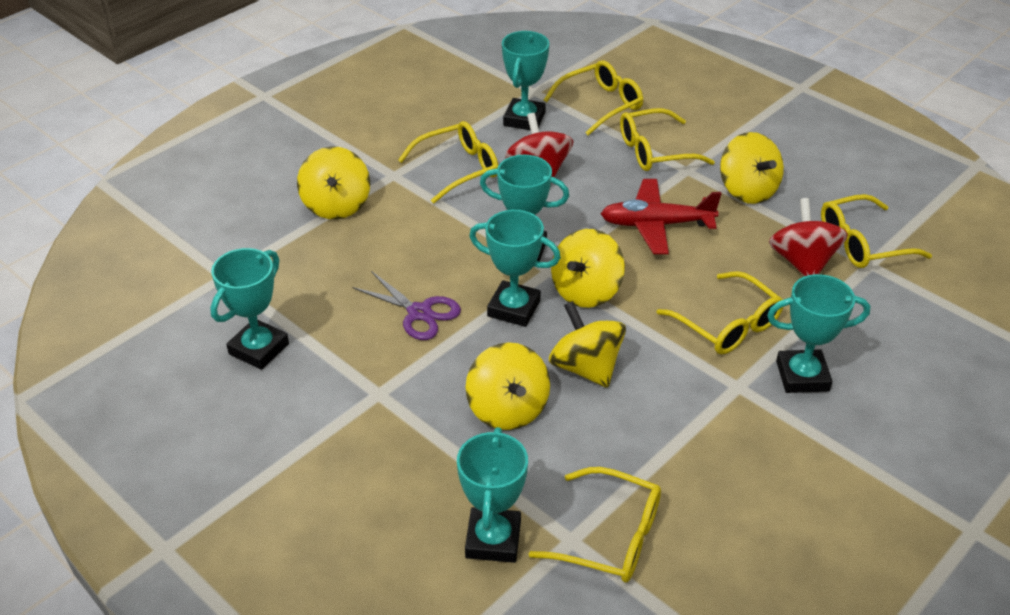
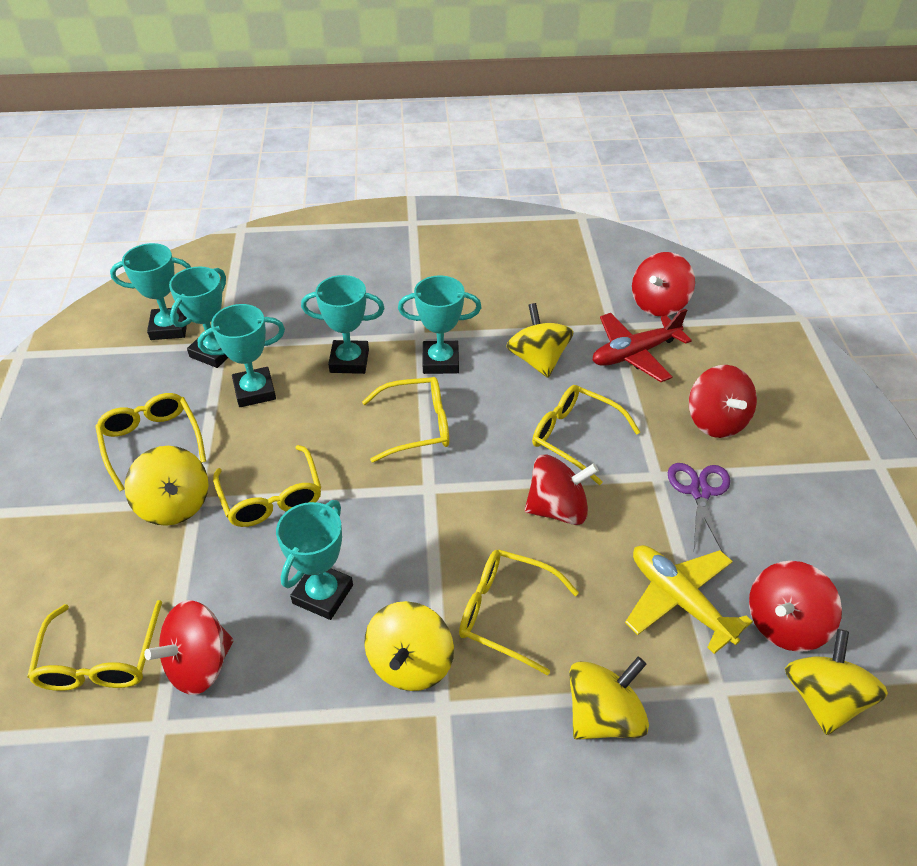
red spinning top: [505,113,574,184] [769,198,848,276] = 2 -> [144,600,234,695] [525,454,599,525] [632,252,695,316] [689,365,757,438] [749,561,842,652] = 5
yellow plane: none = 0 -> [625,545,753,654] = 1

